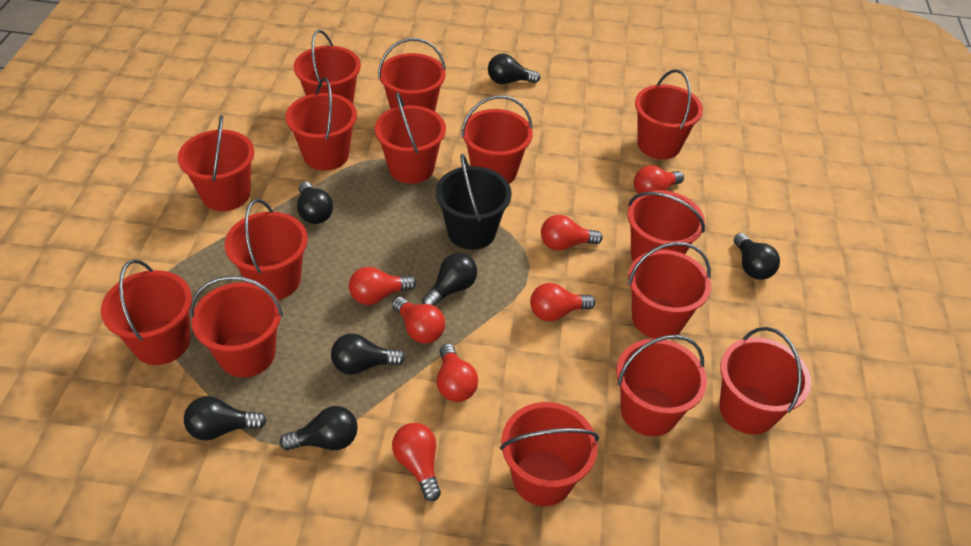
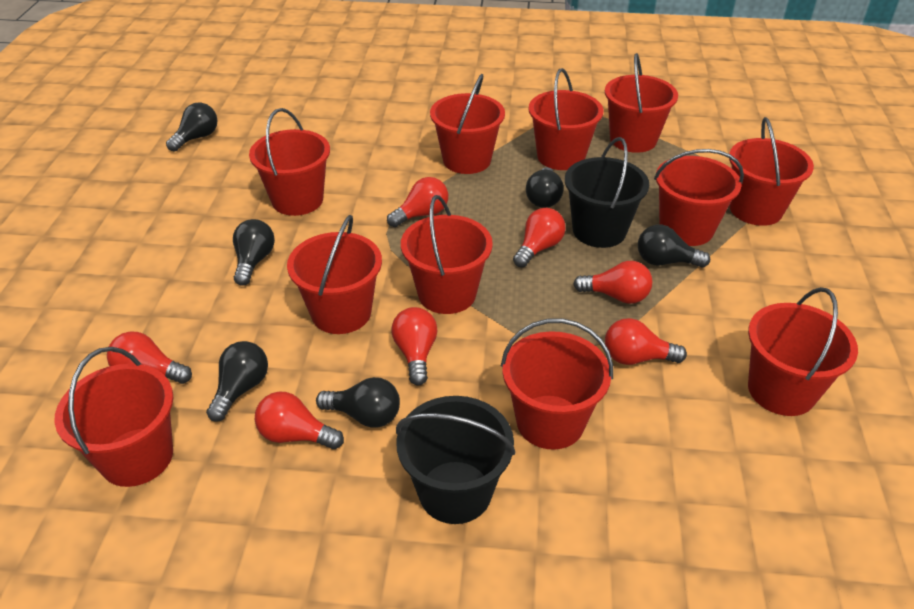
black bucket: [436,154,512,250] = 1 -> [396,396,515,524] [565,137,649,248] = 2
black light bulb: [184,396,267,441] [280,406,358,451] [297,182,333,224] [331,333,405,375] [422,253,477,306] [488,54,540,84] [734,233,780,280] = 7 -> [166,103,218,152] [206,341,268,422] [233,219,275,286] [316,377,400,428] [526,167,564,208] [638,224,710,268] = 6
red bucket: [101,259,192,365] [178,115,254,211] [190,276,283,377] [225,199,308,300] [286,77,357,171] [294,30,361,103] [375,92,446,184] [378,38,446,111] [461,95,533,184] [500,402,599,506] [616,335,707,436] [628,190,705,262] [628,242,711,339] [635,69,703,159] [719,327,811,434] = 15 -> [55,347,173,487] [249,108,330,216] [287,215,382,334] [401,195,493,314] [430,74,505,174] [501,318,613,450] [528,68,604,170] [605,53,678,153] [654,149,744,246] [729,117,814,226] [748,287,858,416] = 11

